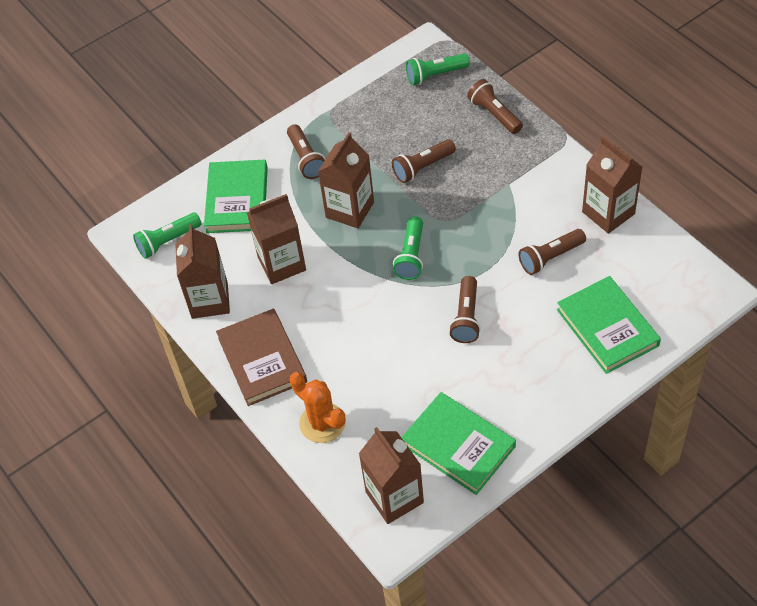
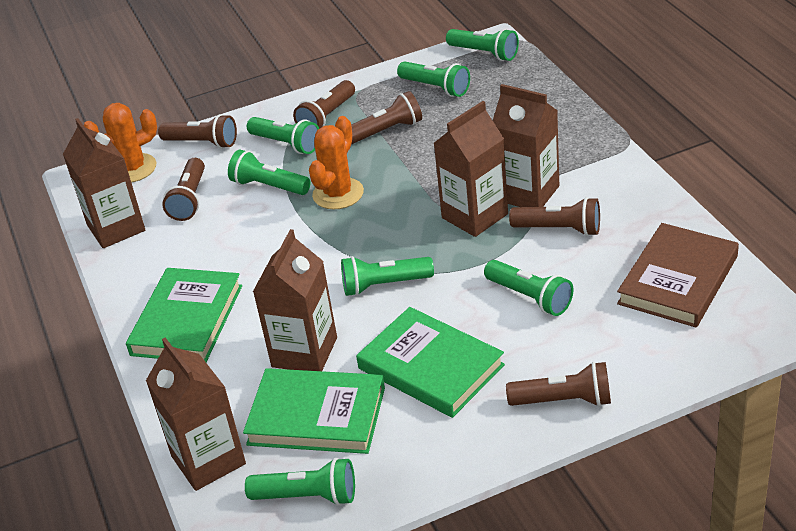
brown flashlight: [287,124,325,179] [392,139,456,183] [449,276,481,343] [467,79,523,134] [518,229,586,275] = 5 -> [158,114,237,149] [162,158,205,221] [293,80,355,129] [351,91,422,144] [506,362,611,407] [509,197,600,236] = 6
green flashlight: [133,213,201,259] [393,216,423,280] [406,53,470,85] = 3 -> [228,150,311,195] [245,458,355,506] [247,117,319,154] [341,256,434,296] [397,61,470,97] [446,28,519,61] [484,260,573,316] = 7
orange cactus: [290,372,346,443] = 1 -> [84,103,157,183] [309,116,364,209] = 2

